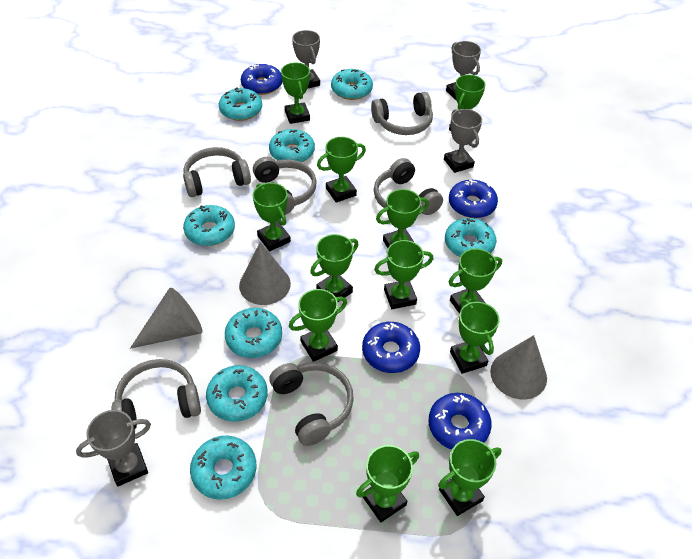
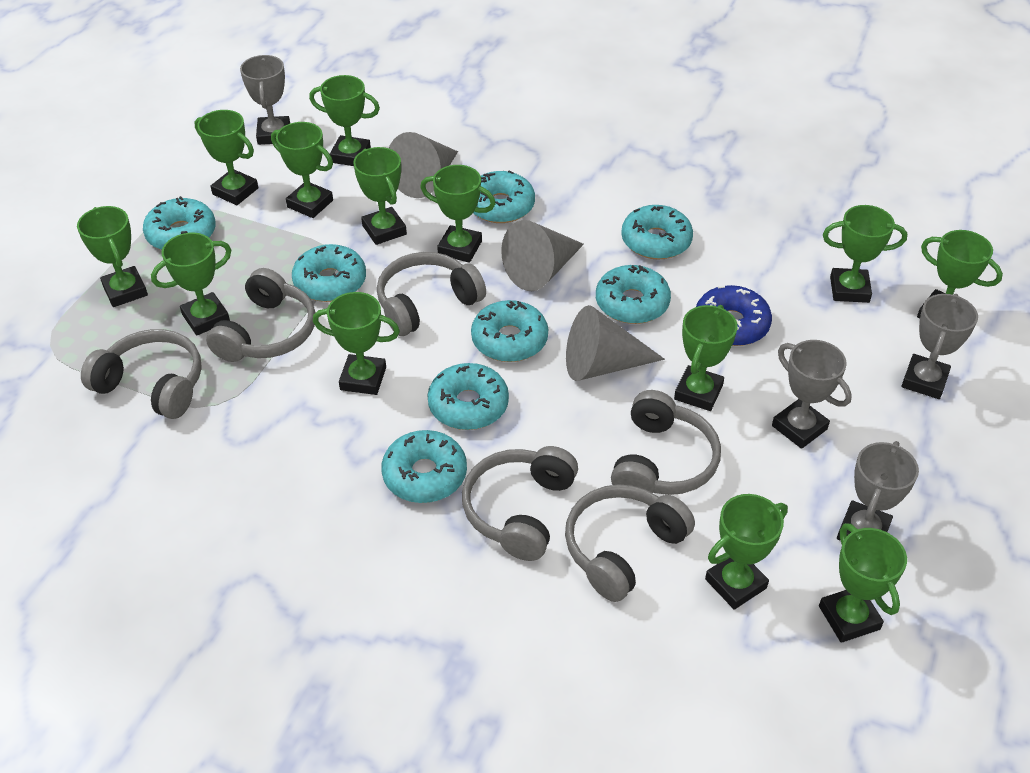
blue donut: [241,64,282,95] [362,322,420,373] [429,393,492,450] [449,180,498,218] = 4 -> [696,285,772,346] = 1
green trophy: [253,183,291,251] [281,63,310,124] [289,289,347,362] [310,234,358,302] [317,137,366,203] [356,445,419,522] [374,240,433,309] [376,189,429,248] [438,439,501,516] [449,75,486,131] [449,248,502,314] [450,299,500,374] = 12 -> [77,206,148,307] [151,233,231,336] [194,110,258,205] [271,122,333,218] [309,75,380,166] [313,292,400,395] [353,147,407,245] [420,165,496,263] [674,305,738,411] [705,494,788,610] [819,523,907,643] [823,205,907,303] [917,230,1003,319] = 13

